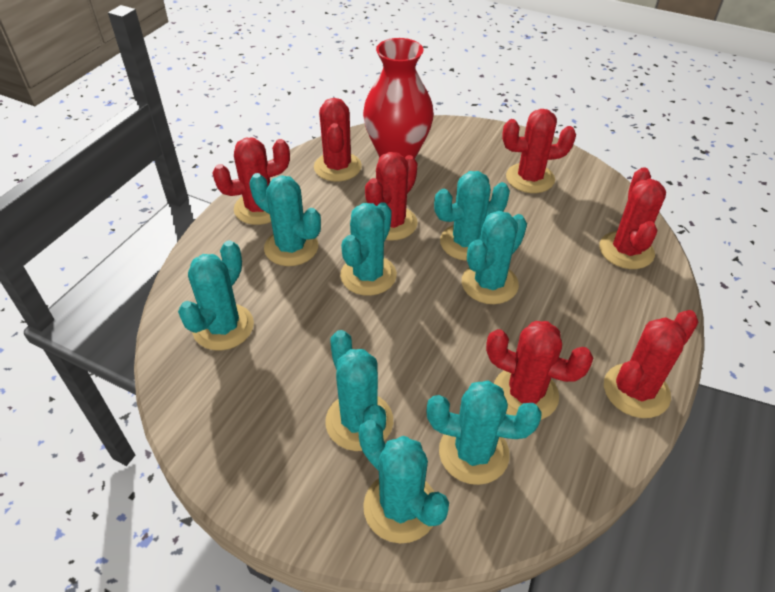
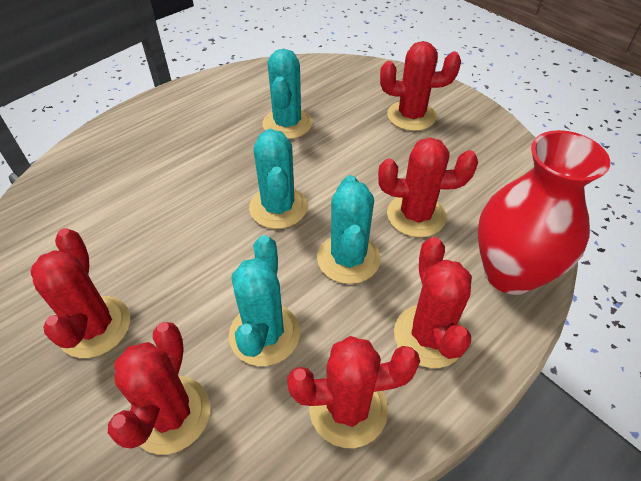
red cactus: [213,138,290,225] [314,98,362,182] [365,152,418,241] [486,321,593,420] [502,109,576,193] [599,167,666,269] [604,310,698,418] = 7 -> [30,228,130,358] [108,322,210,454] [287,336,420,448] [378,137,478,237] [380,41,461,131] [394,237,472,368] = 6
turquoise cactus: [178,240,254,351] [249,173,321,266] [325,330,393,451] [340,202,397,296] [358,420,449,543] [426,380,542,485] [434,171,510,261] [462,211,527,304] = 8 -> [229,235,300,366] [249,129,307,229] [262,49,312,139] [317,175,381,284] = 4

